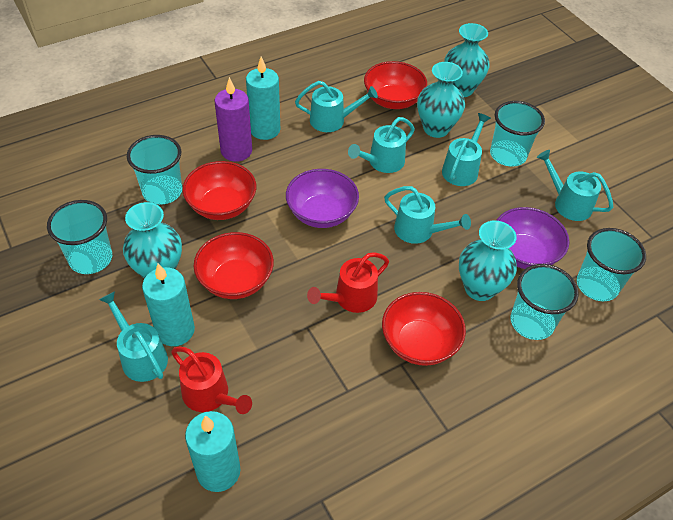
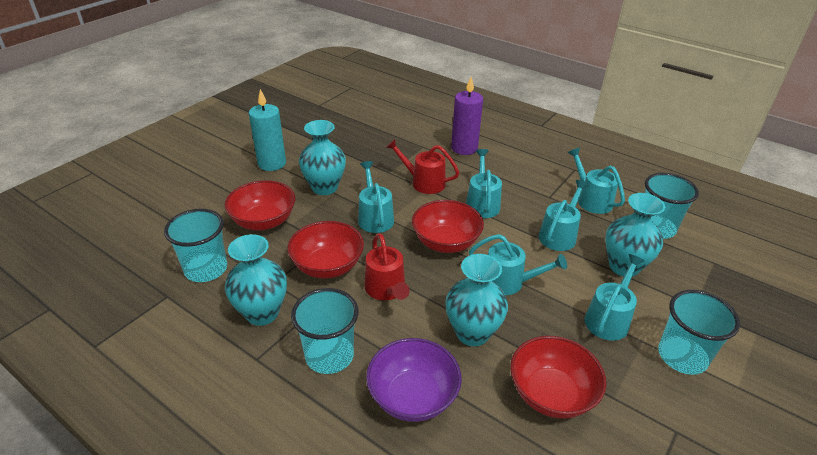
purple bowl: [286,169,359,228] [496,207,569,269] = 2 -> [366,338,462,422] = 1
turquoise candle: [142,263,195,346] [185,411,241,492] [246,56,280,140] = 3 -> [249,89,286,171] = 1
turquoise cup: [47,200,112,274] [127,135,182,205] [490,101,545,167] [511,264,579,340] [577,228,646,301] = 5 -> [164,209,227,282] [291,288,358,374] [645,173,699,239] [658,290,740,375] = 4

